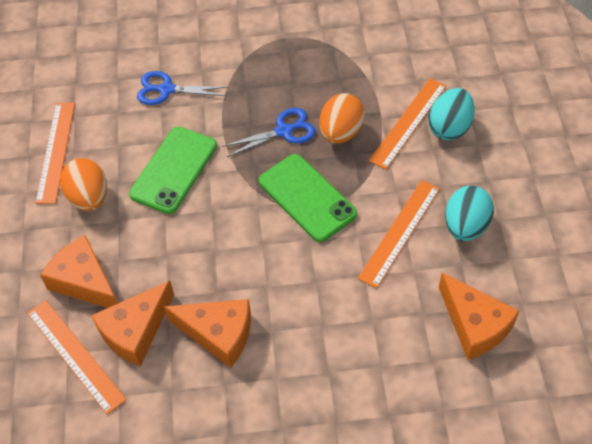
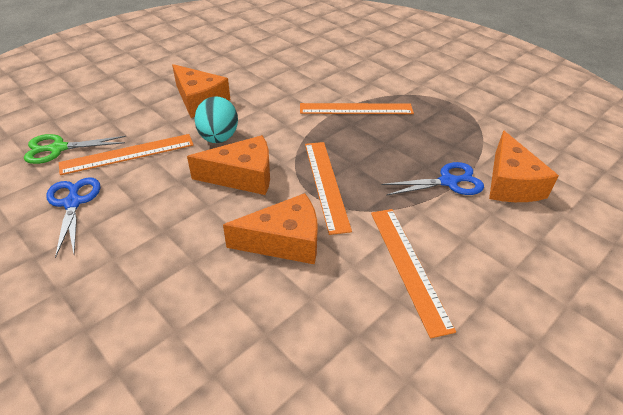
green phone: [129,126,217,214] [259,154,357,242] = 2 -> none = 0
green scissors: none = 0 -> [24,134,126,164] = 1
orange egg: [60,158,107,211] [320,93,365,144] = 2 -> none = 0
turquoise egg: [428,88,475,141] [445,186,494,241] = 2 -> [194,96,238,143] = 1

